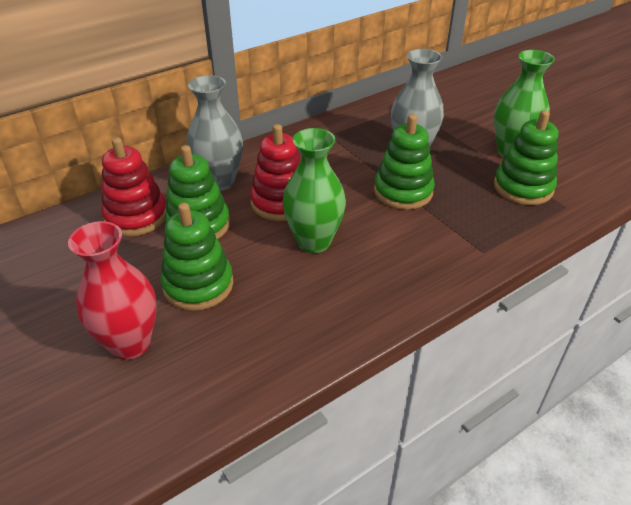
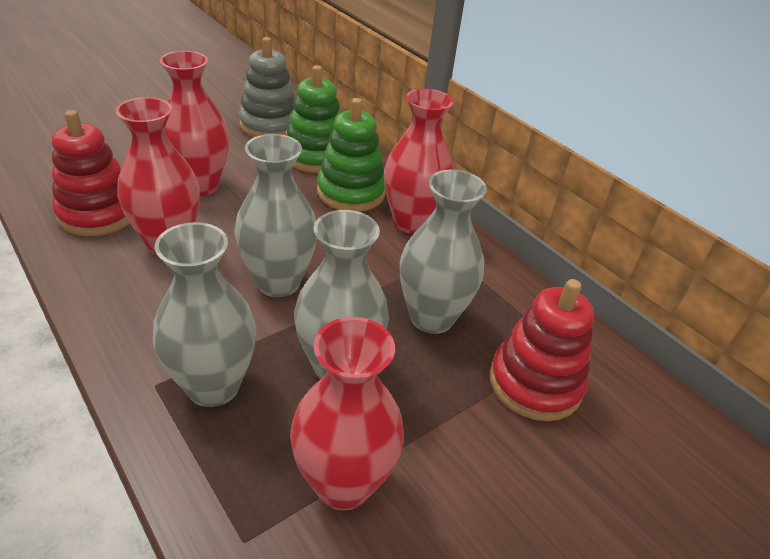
green stacking toy: [160,203,233,311] [165,145,230,239] [374,114,435,210] [494,110,558,205] = 4 -> [286,65,340,173] [317,98,386,212] = 2
green vase: [282,128,346,253] [494,50,555,158] = 2 -> none = 0
grey stacking toy: none = 0 -> [239,37,296,137] = 1
grey vase: [186,75,243,191] [391,49,444,145] = 2 -> [153,222,256,407] [234,134,317,297] [294,210,389,379] [400,169,487,334] = 4
red vase: [68,221,156,360] = 1 -> [115,97,200,256] [160,51,229,196] [290,317,404,511] [384,88,454,234] = 4

